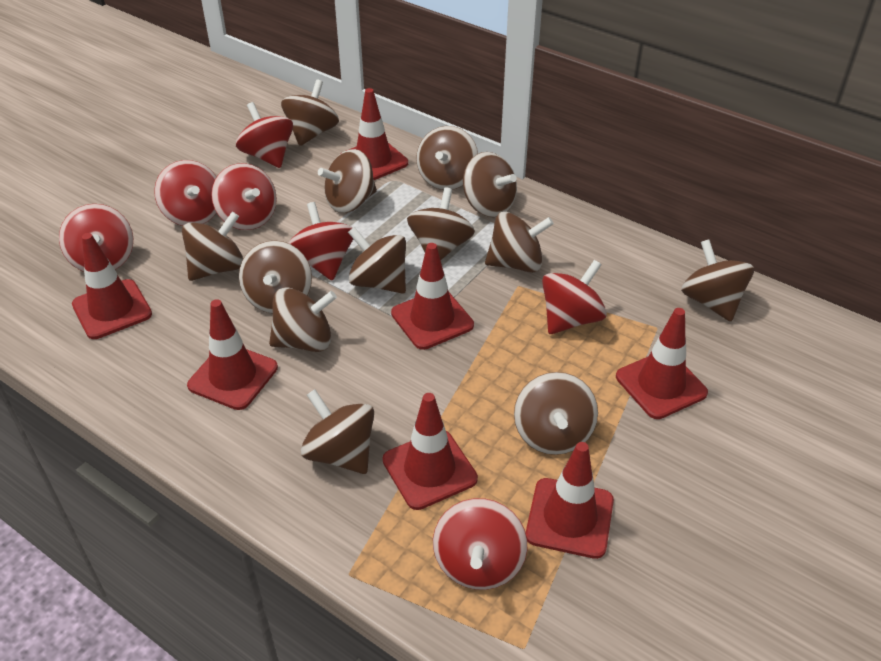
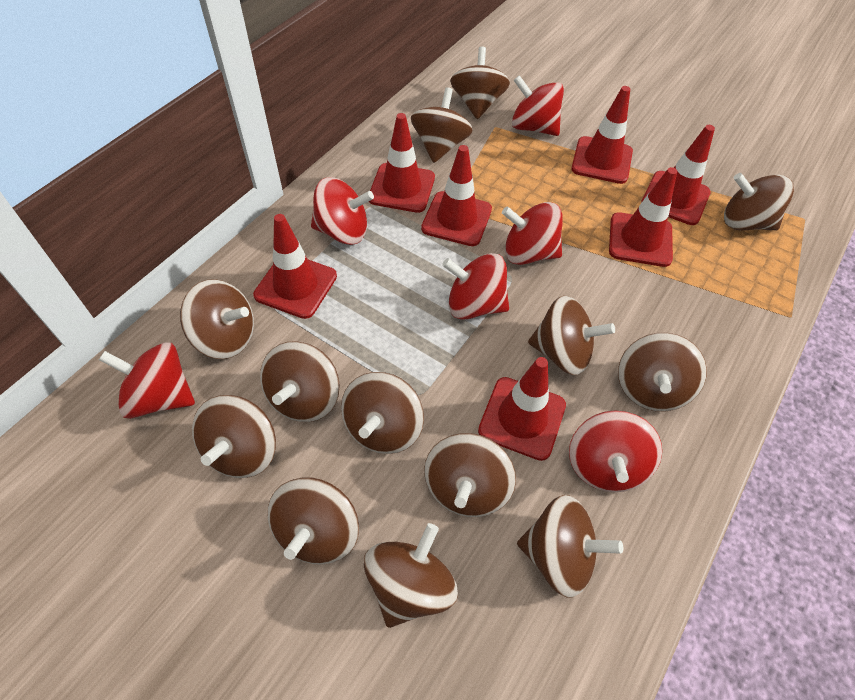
red spinning top: [59,204,133,272] [154,160,217,226] [211,163,277,230] [236,102,293,168] [289,202,353,281] [433,498,527,590] [542,260,607,334] = 7 -> [99,342,195,419] [311,177,374,245] [442,253,509,320] [502,202,563,265] [512,75,564,136] [569,411,662,492] = 6

